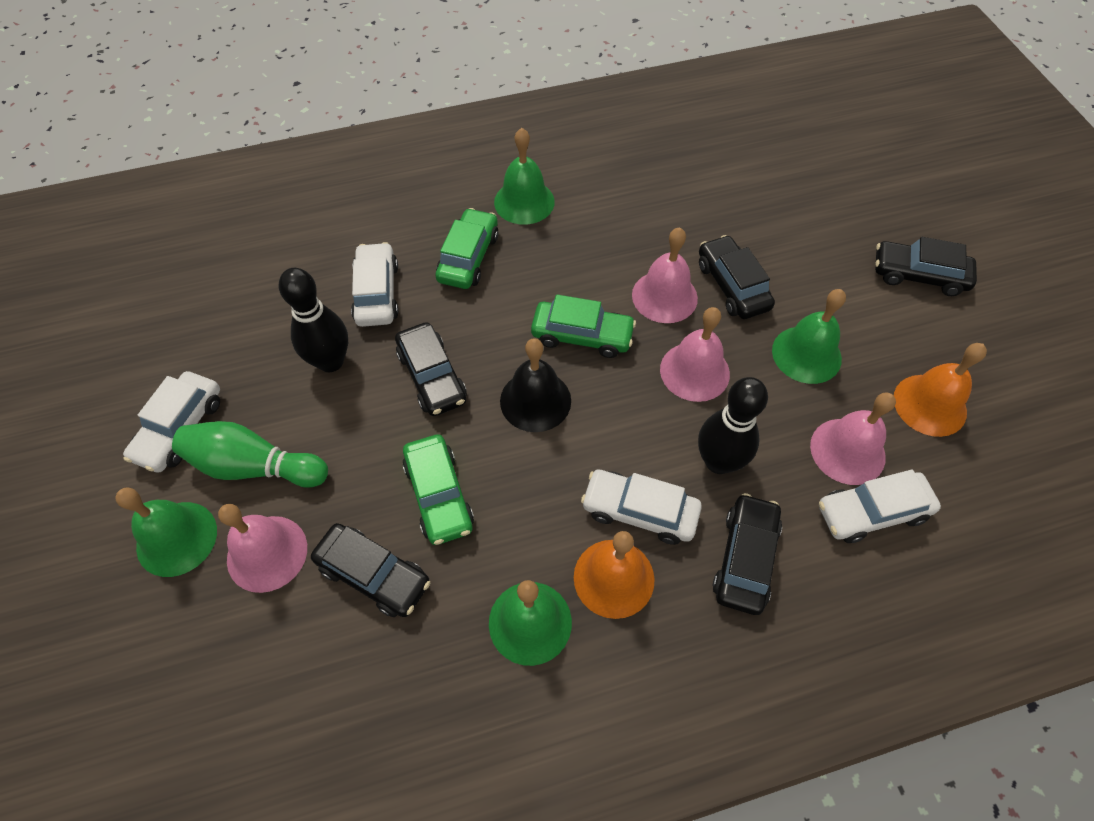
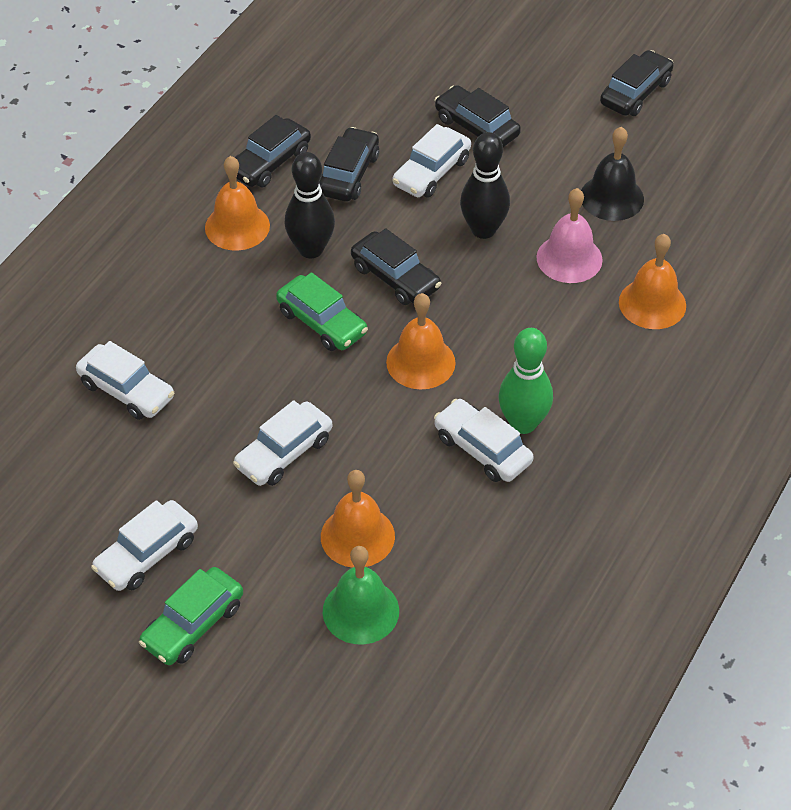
green bell: [115,488,217,577] [489,580,572,666] [494,128,555,225] [772,289,846,384] = 4 -> [323,546,399,644] = 1
green car: [403,434,474,545] [435,208,499,289] [531,294,636,358] = 3 -> [139,567,243,665] [276,272,368,351] = 2
orange bell: [574,531,654,619] [894,343,987,437] = 2 -> [205,156,270,250] [321,470,395,568] [386,293,456,390] [619,234,686,329] = 4
pink bell: [218,504,307,593] [632,227,698,323] [660,307,730,402] [810,392,896,485] = 4 -> [536,188,603,283] = 1
white car: [123,371,220,473] [351,242,399,327] [581,470,702,545] [819,470,941,543] = 4 -> [76,341,174,420] [91,500,198,591] [233,400,332,486] [392,124,471,198] [434,399,534,482] = 5

